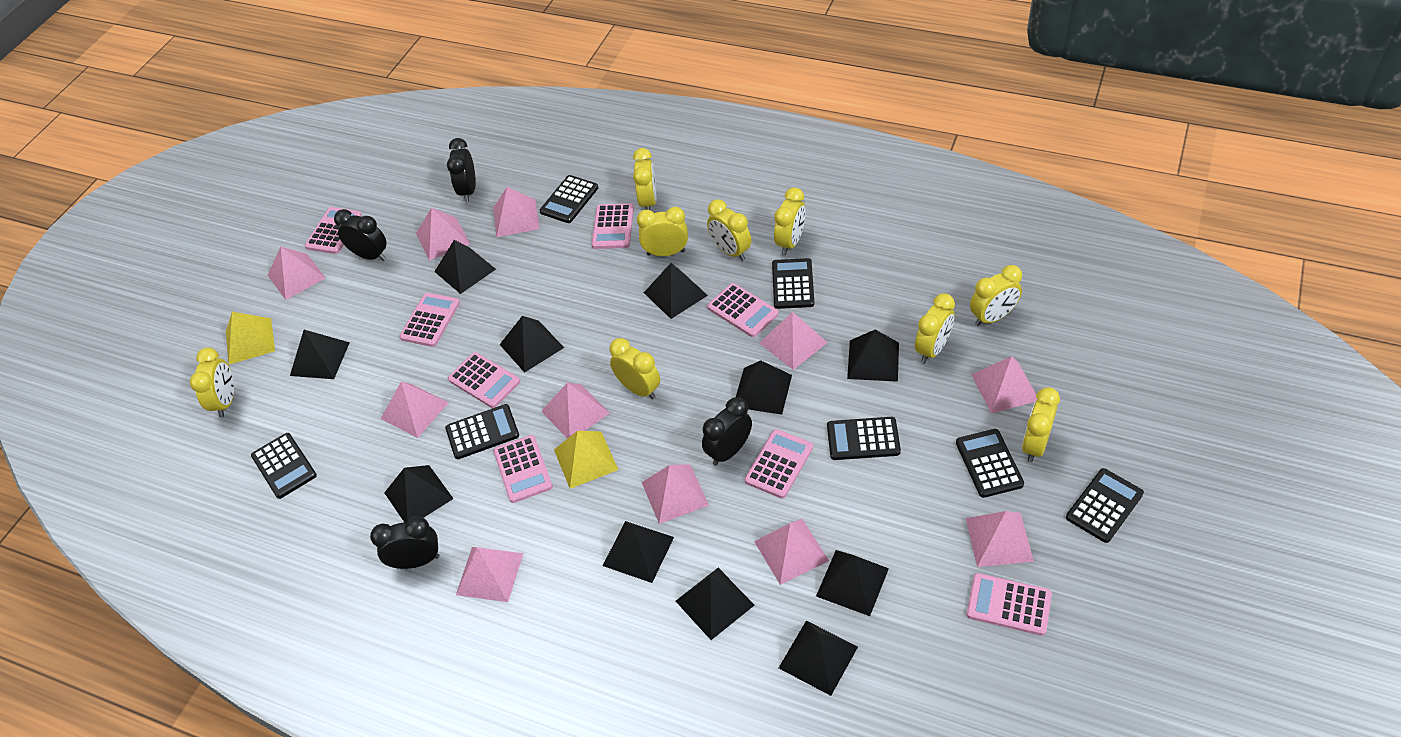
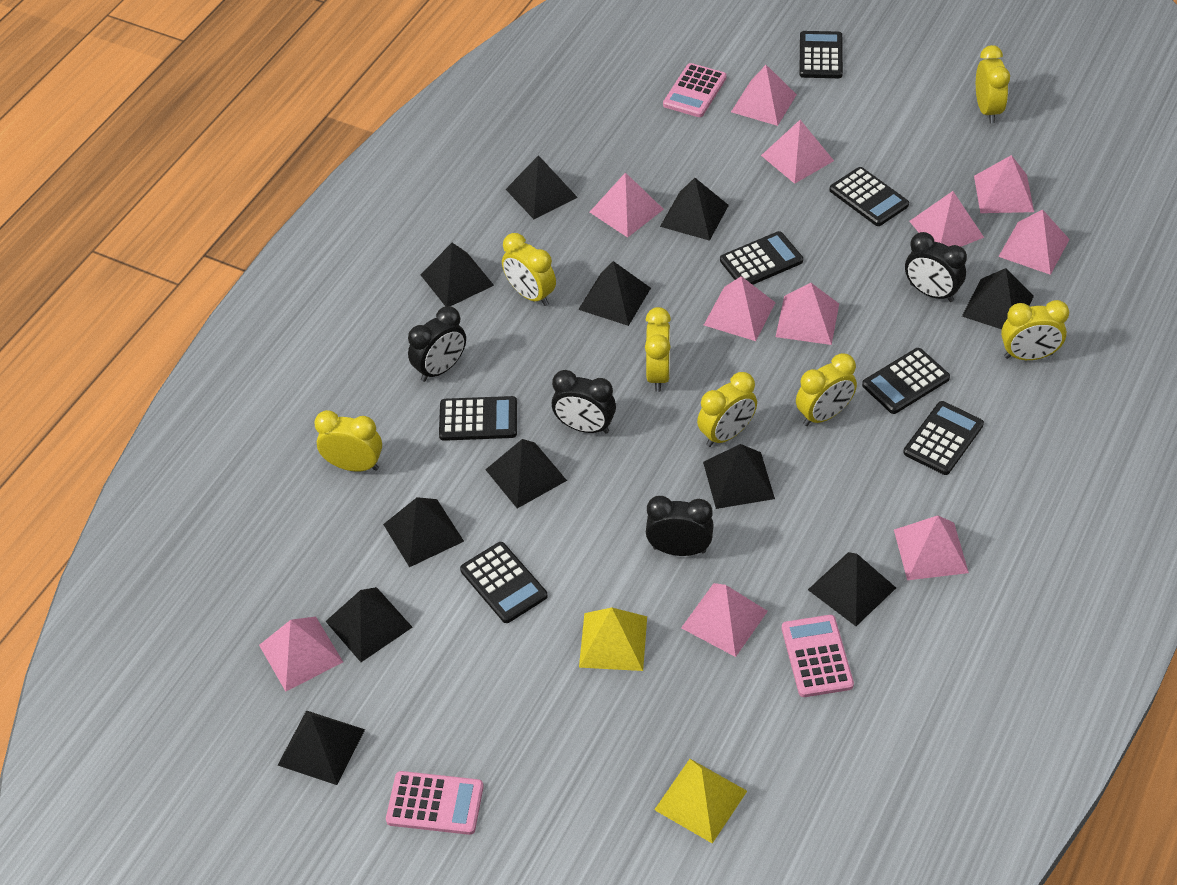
pink calculator: [305,207,362,254] [400,293,460,347] [448,352,520,408] [493,435,553,503] [592,203,634,249] [707,283,779,337] [745,429,813,498] [967,573,1052,636] = 8 -> [386,771,484,835] [663,63,727,117] [782,615,854,697] = 3
yellow clock: [189,347,234,417] [609,338,660,399] [633,148,656,210] [637,207,688,256] [707,199,751,261] [774,187,806,255] [915,293,955,363] [970,265,1022,326] [1022,387,1060,462] = 9 -> [314,410,382,472] [502,233,556,306] [645,307,671,392] [697,372,757,447] [796,353,857,426] [976,45,1010,123] [1001,300,1069,360] = 7

